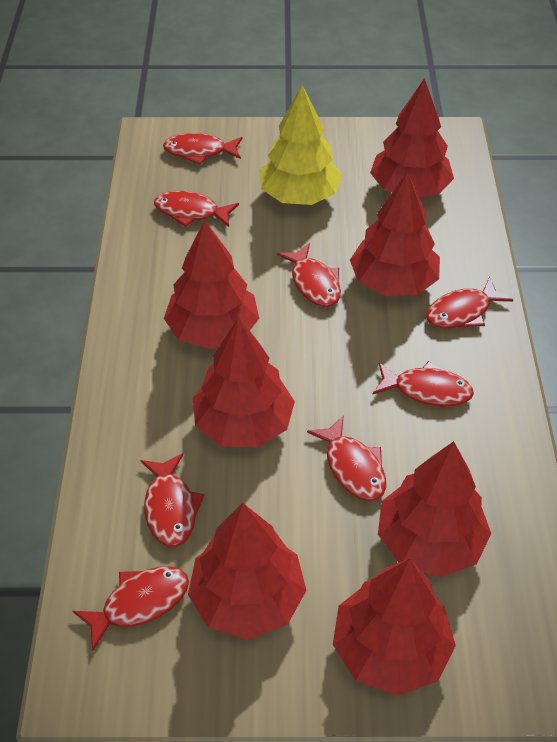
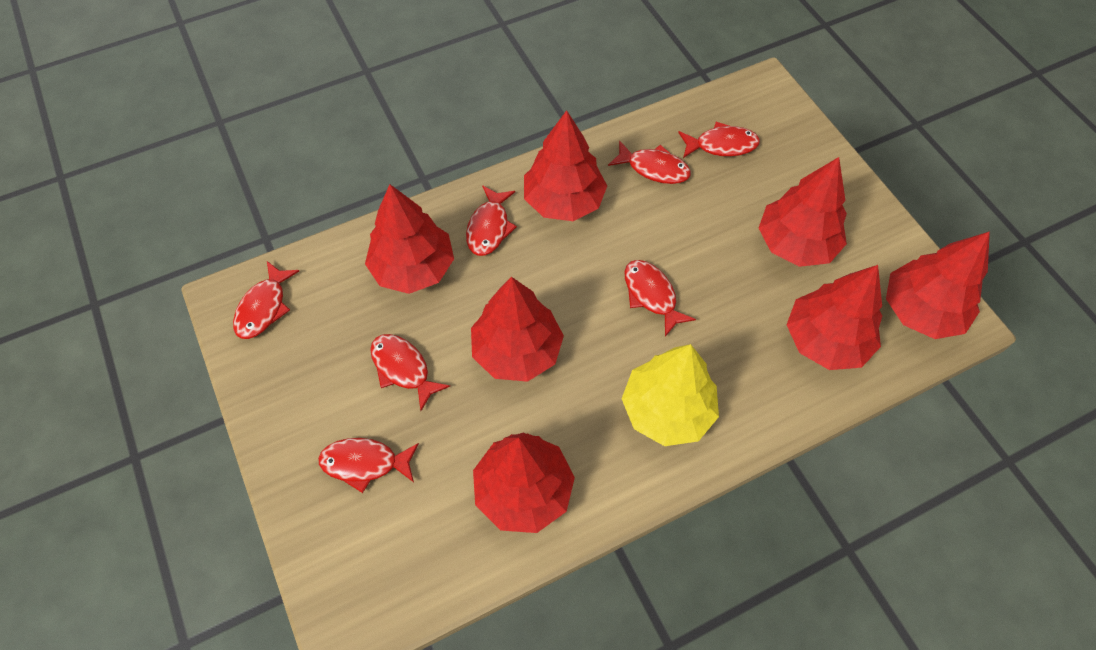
red fish: [73,567,189,651] [140,453,205,547] [154,191,239,227] [163,133,243,164] [277,243,341,307] [307,415,386,501] [372,361,474,407] [426,277,513,329] = 8 -> [233,261,299,339] [318,438,419,493] [370,334,450,411] [466,185,517,256] [608,140,691,184] [624,260,696,337] [678,122,760,158] = 7

